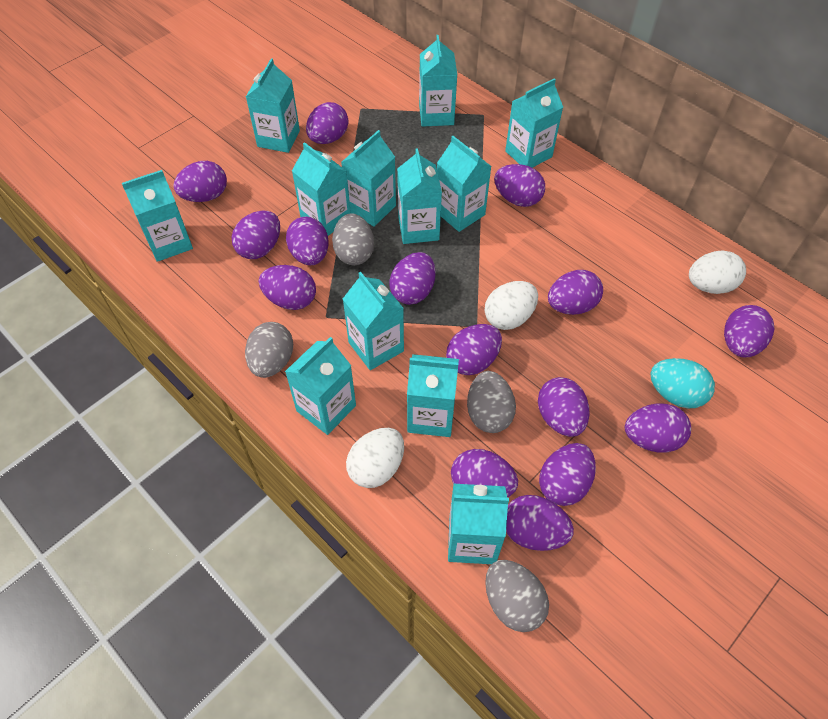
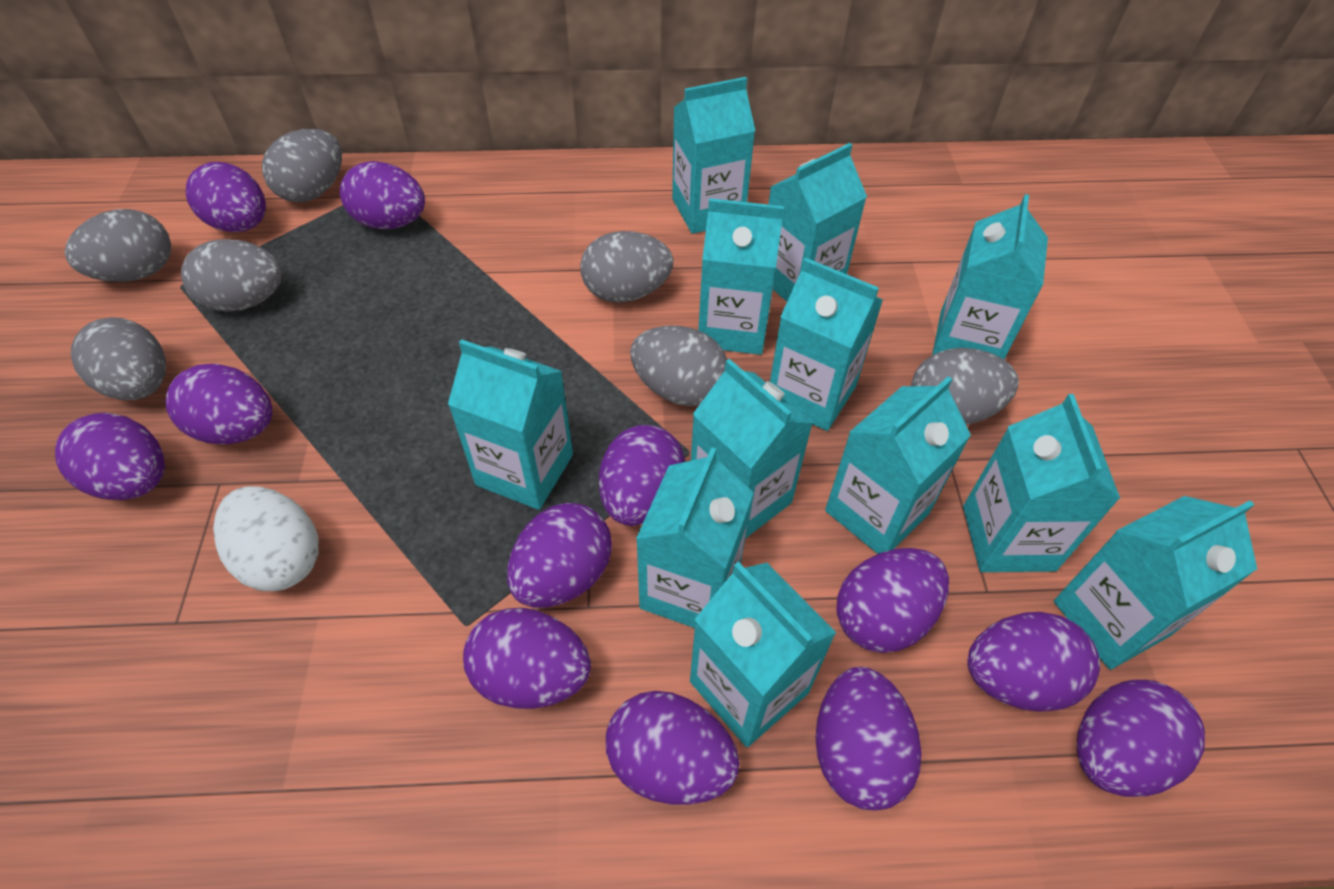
grey egg: [245,322,293,378] [332,213,374,265] [467,371,516,433] [485,560,549,632] = 4 -> [65,209,171,282] [71,317,166,400] [181,239,282,312] [262,129,342,203] [580,231,673,303] [630,326,727,406] [911,348,1019,425] = 7
purple egg: [173,161,227,202] [232,211,280,259] [259,265,316,310] [286,217,329,265] [306,102,348,144] [389,252,436,305] [446,324,502,375] [451,449,518,497] [494,164,545,207] [506,495,574,551] [538,377,590,437] [539,443,596,506] [548,270,603,315] [625,403,691,453] [724,305,774,357] = 15 -> [55,413,165,500] [165,364,272,445] [186,162,266,232] [340,161,425,229] [463,608,591,709] [507,503,612,608] [599,425,685,526] [606,691,740,805] [815,667,922,811] [836,548,949,653] [967,612,1100,712] [1077,680,1205,797] = 12
turquoise egg: [650,358,715,408] = 1 -> none = 0
white egg: [346,428,404,488] [485,281,538,330] [689,250,746,294] = 3 -> [213,486,319,591] = 1

